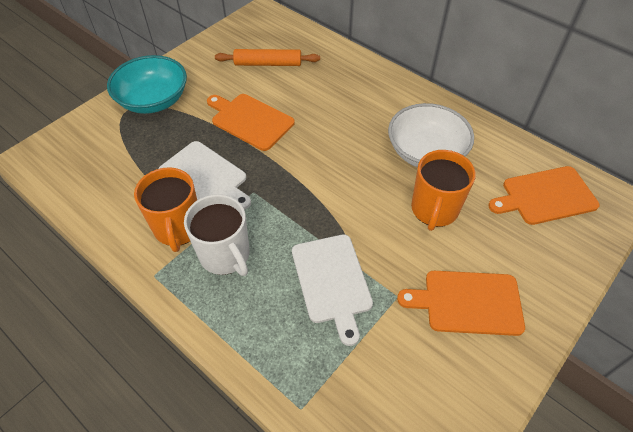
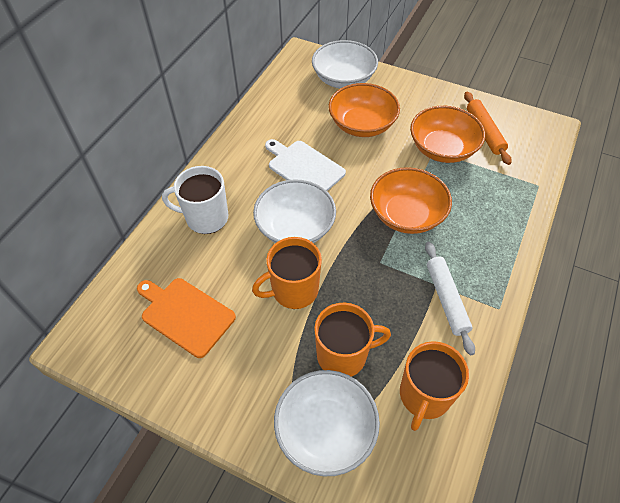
orange bowl: none = 0 -> [328,83,400,137] [370,167,452,234] [410,106,485,163] = 3
orange cutting board: [207,94,295,151] [397,271,525,336] [488,166,600,225] = 3 -> [137,278,236,358] = 1
orange mug: [134,167,197,252] [411,150,476,231] = 2 -> [252,237,322,309] [314,303,391,377] [400,341,469,431] = 3
turquoise bowl: [107,55,187,114] = 1 -> none = 0
white bowl: [388,103,474,167] = 1 -> [253,179,336,243] [274,370,380,476] [312,40,378,88] = 3
white cutting board: [158,141,251,210] [292,234,373,346] = 2 -> [265,139,346,191] = 1
white rolling pin: none = 0 -> [425,242,475,355] = 1

